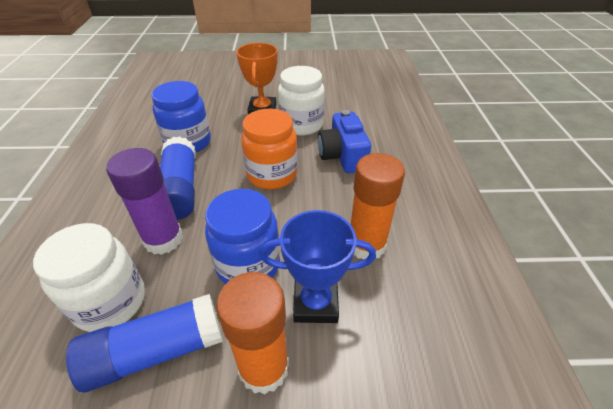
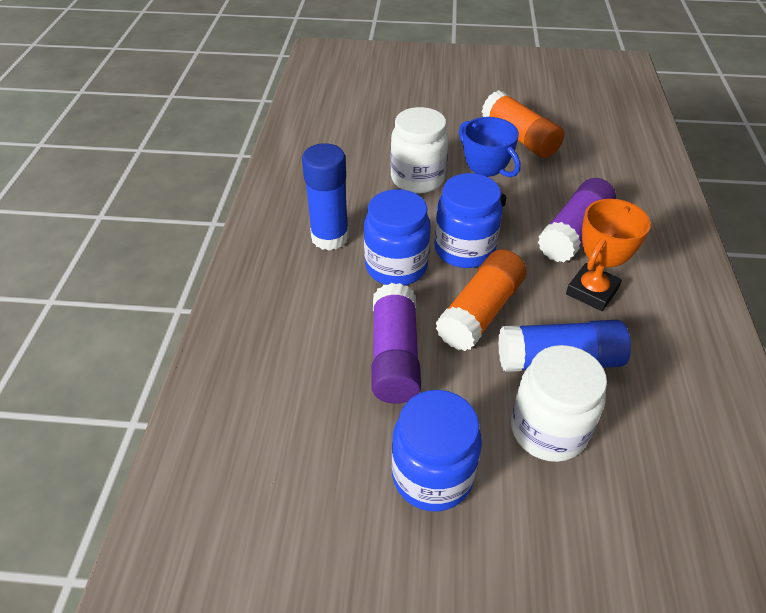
blue camera: [318,110,371,173] = 1 -> none = 0
blue jar: [151,81,211,152] [205,189,280,284] = 2 -> [364,189,430,286] [392,390,482,511] [435,173,502,268] = 3
orange jar: [241,109,298,190] = 1 -> none = 0
purple glue stick: [106,148,183,255] = 1 -> [371,283,421,404] [538,178,616,262] = 2

